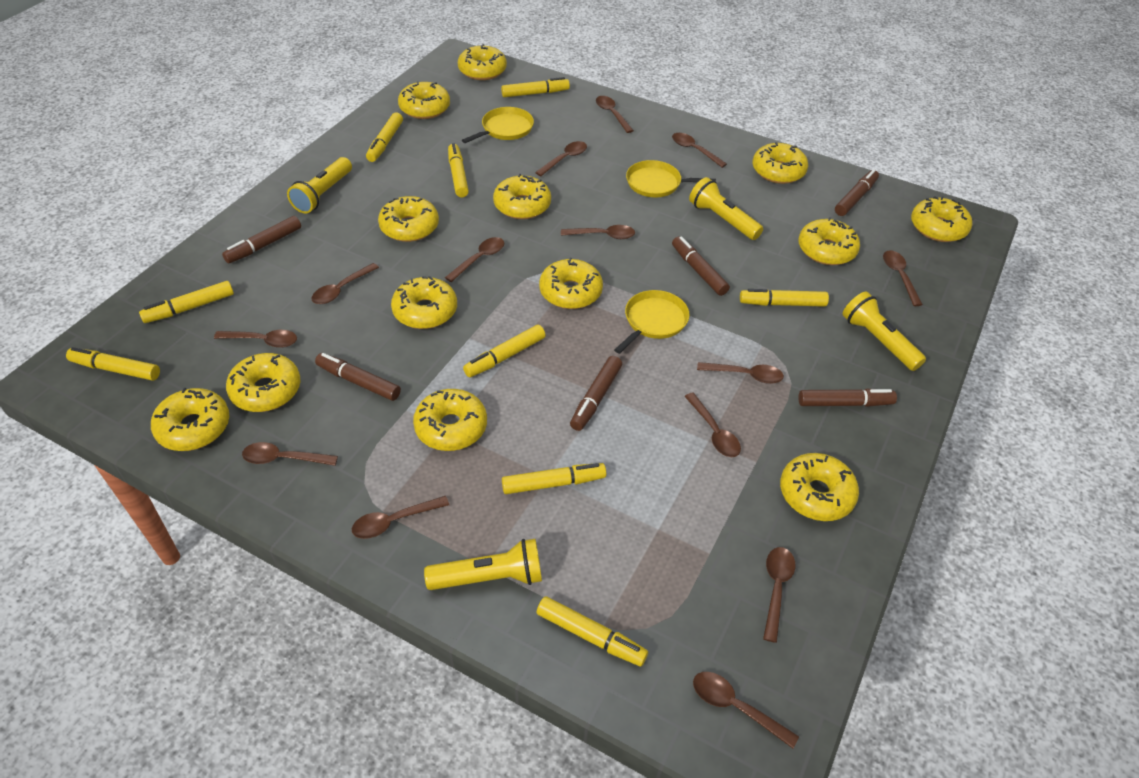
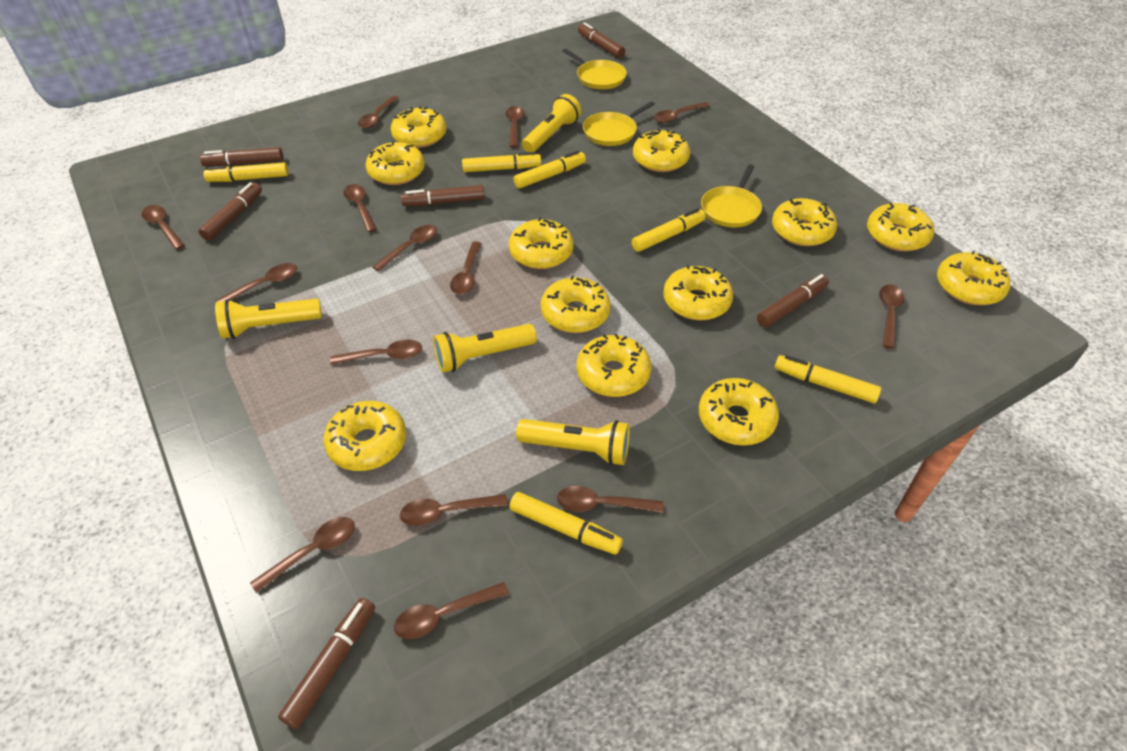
yellow donut: [151,388,229,451] [226,353,300,412] [378,196,439,242] [391,276,457,329] [398,82,450,119] [413,389,487,451] [458,44,507,80] [493,174,551,219] [539,258,603,309] [753,142,808,184] [780,453,859,521] [799,217,860,265] [911,196,972,242] = 13 -> [324,401,406,471] [366,142,425,185] [391,106,447,148] [509,217,574,269] [541,275,611,333] [576,334,652,397] [633,129,690,172] [663,265,733,320] [699,378,779,445] [772,198,837,246] [867,203,934,251] [937,250,1011,305] = 12
yellow marker: [66,347,160,381] [139,281,234,323] [366,112,403,162] [448,143,469,197] [463,325,546,377] [501,77,570,97] [502,463,606,494] [536,596,648,666] [740,289,829,307] = 9 -> [204,162,288,182] [462,152,541,172] [509,492,623,555] [514,151,586,189] [631,208,706,252] [775,355,881,403] = 6

